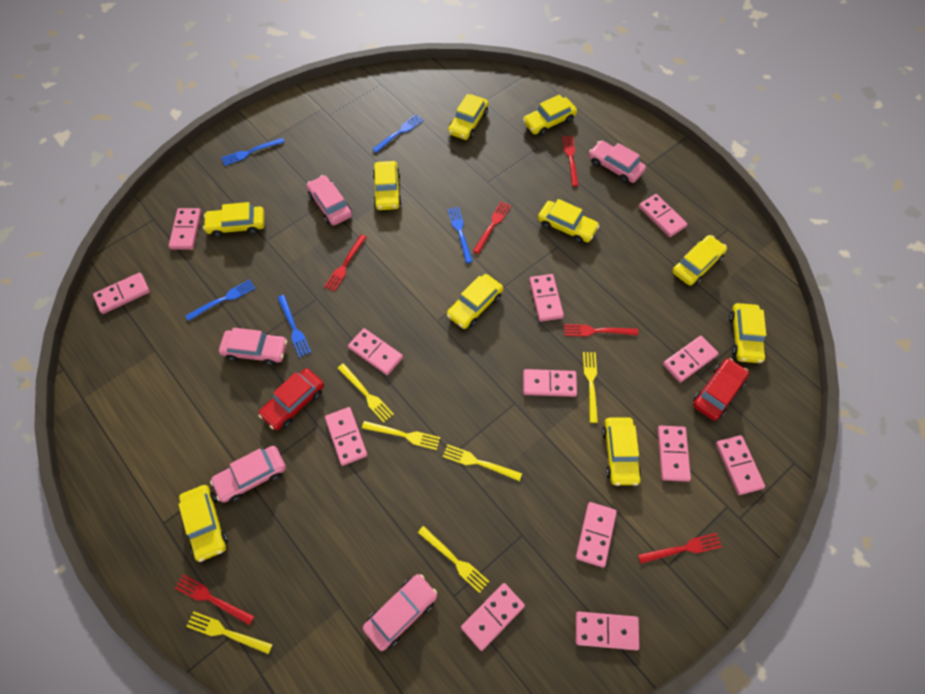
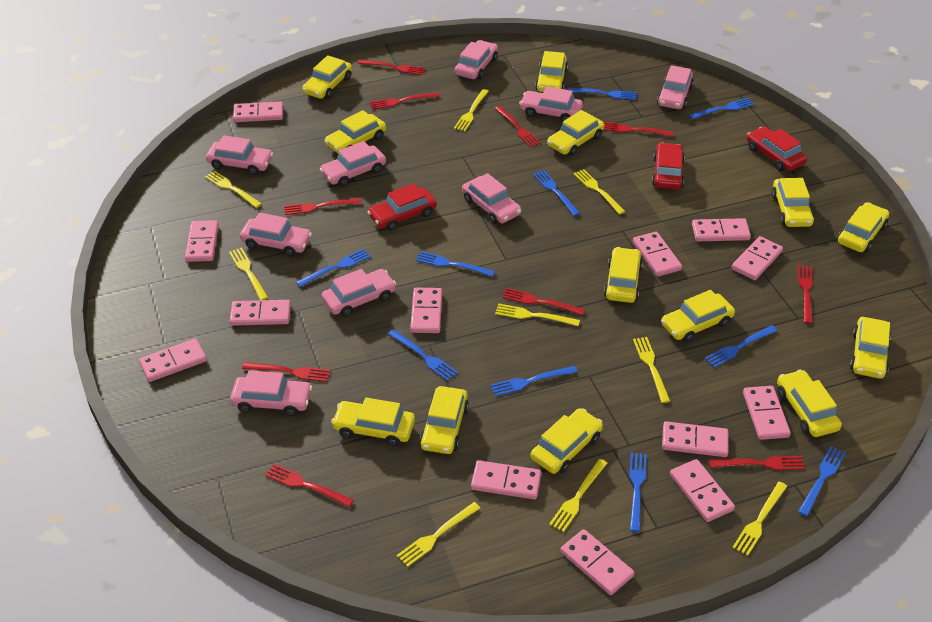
blue fork: [186,280,256,321] [221,138,284,166] [277,295,311,358] [372,114,423,153] [448,207,473,263] = 5 -> [296,248,371,287] [388,329,458,381] [416,251,495,277] [490,366,577,396] [533,170,580,216] [567,88,637,100] [629,453,647,532] [689,98,754,119] [704,325,778,368] [798,446,846,516] = 10
pink car: [210,446,286,503] [219,328,287,366] [306,175,352,225] [363,574,437,651] [589,140,646,184] = 5 -> [206,135,273,175] [230,370,312,416] [240,213,312,257] [320,141,386,187] [322,269,396,317] [455,40,498,80] [462,173,521,224] [519,86,583,122] [657,65,694,109] = 9
red car: [258,368,324,430] [693,358,749,420] = 2 -> [368,183,437,231] [652,143,685,189] [747,127,807,171] = 3
red fork: [175,574,255,625] [324,234,367,292] [473,201,511,254] [562,136,579,187] [564,324,638,337] [638,533,722,564] = 6 -> [242,362,331,382] [265,464,354,507] [284,198,361,215] [358,60,425,75] [370,92,439,110] [495,106,541,147] [502,288,585,315] [603,122,674,137] [709,456,805,470] [798,265,813,324] = 10
yellow car: [179,485,228,562] [203,202,265,238] [373,161,402,210] [447,274,503,329] [448,94,489,140] [523,94,577,136] [538,199,599,244] [602,417,641,486] [672,235,727,286] [729,303,766,363] = 10 -> [302,55,352,99] [325,110,386,154] [331,398,415,446] [420,386,469,454] [531,408,603,474] [535,51,568,92] [547,110,604,156] [604,247,643,303] [661,290,735,342] [771,178,814,227] [777,370,842,437] [838,202,889,252] [850,317,891,379] = 13
yellow fork: [186,611,273,654] [338,363,394,423] [362,421,440,450] [418,526,489,593] [443,444,522,481] [583,352,598,423] = 6 -> [205,171,262,208] [229,248,268,300] [397,502,480,567] [454,89,489,131] [495,303,580,326] [549,459,607,532] [573,169,626,214] [633,337,670,403] [732,482,787,556] = 9

